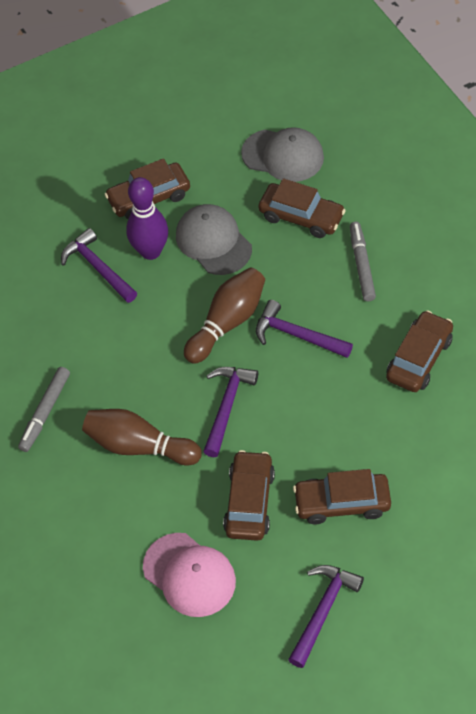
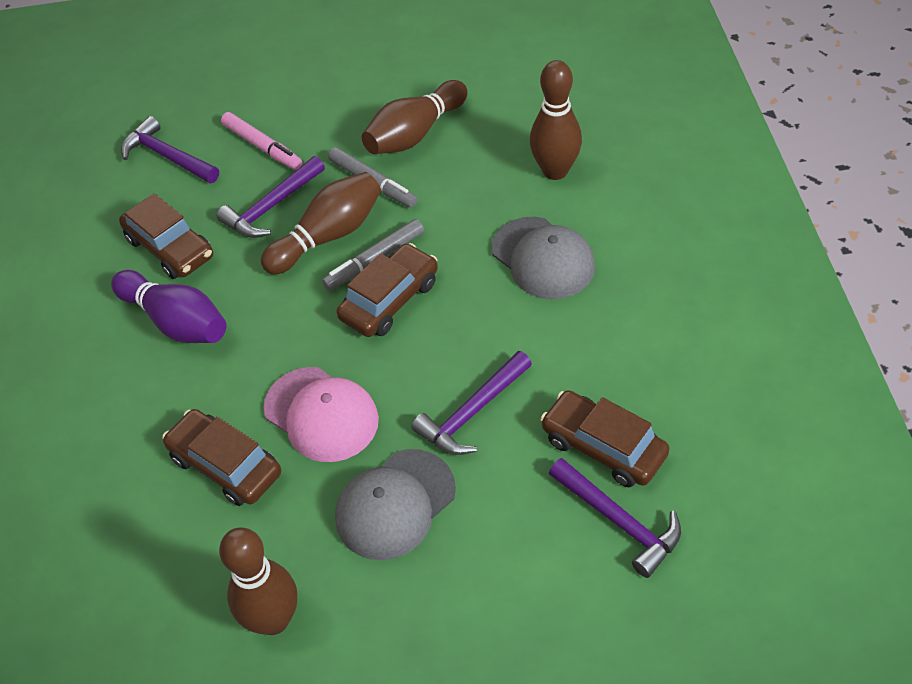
brown bowling pin: [82,409,202,465] [184,267,265,364] = 2 -> [219,527,297,635] [261,172,381,275] [362,80,468,154] [530,60,582,180] = 4
brown car: [105,158,190,219] [223,450,275,541] [259,178,346,238] [293,469,391,524] [386,310,453,392] = 5 -> [119,193,213,279] [162,409,281,506] [336,243,438,337] [540,390,669,487] = 4
pink marker: none = 0 -> [221,112,302,170] = 1

